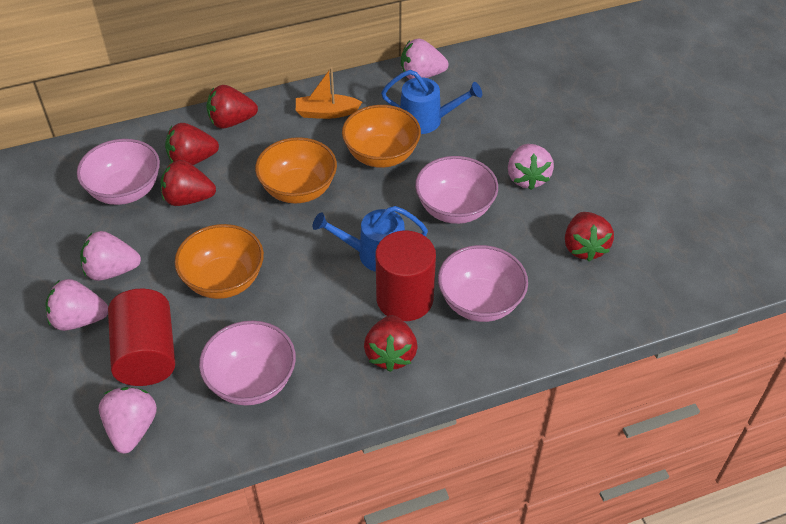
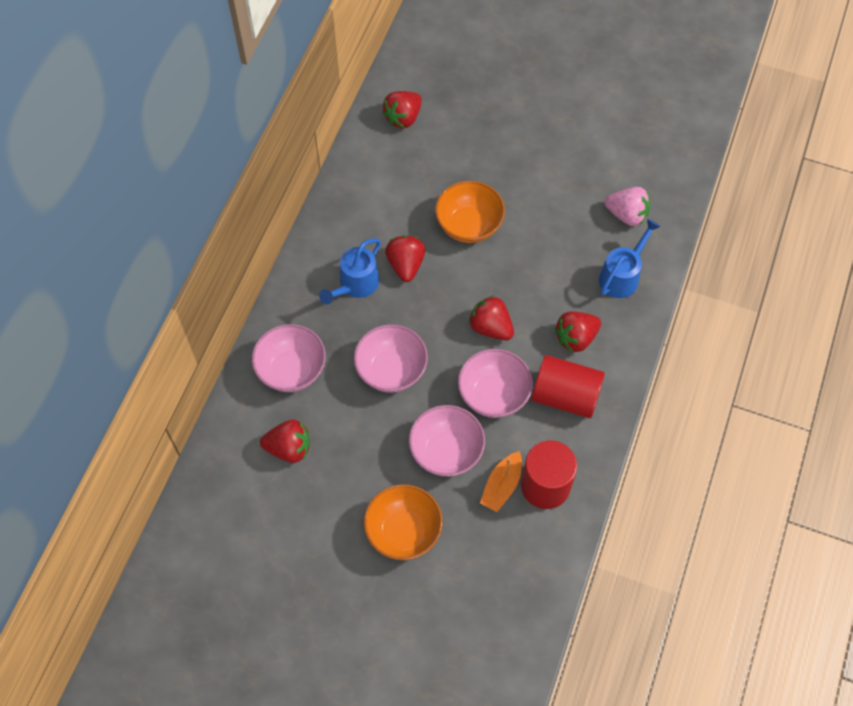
orange bowl: [175,224,264,299] [255,137,337,203] [342,105,421,168] = 3 -> [364,484,443,560] [435,181,505,243] = 2
pink strawberry: [46,279,108,331] [80,231,141,281] [99,387,157,453] [401,38,449,79] [508,144,554,190] = 5 -> [604,187,650,226] = 1

